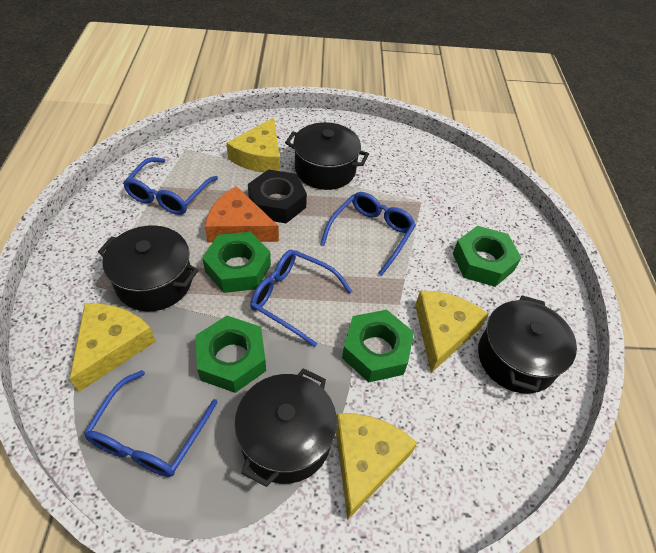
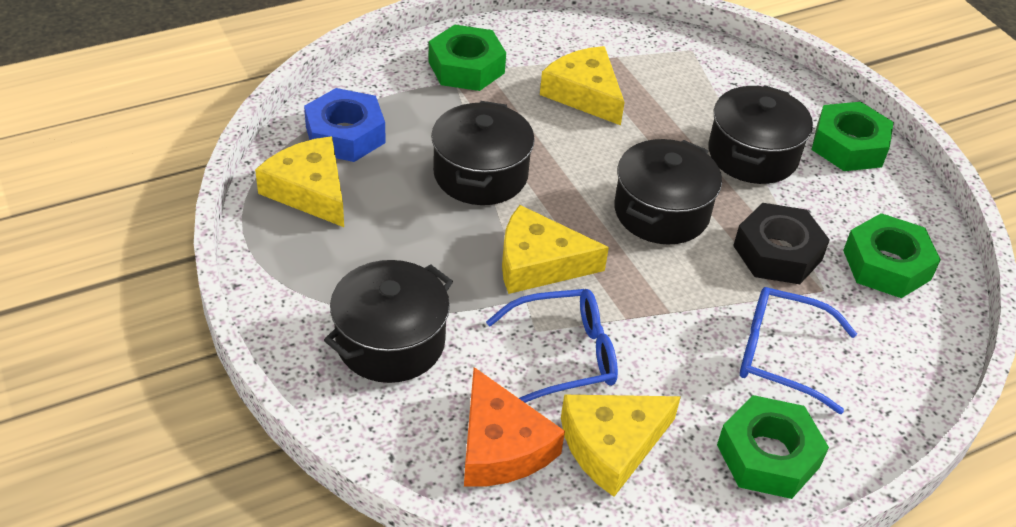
blue glasses: [84,370,217,477] [123,158,218,215] [250,250,352,347] [320,192,416,276] = 4 -> [486,289,618,403] [740,287,857,414] = 2
blue nut: none = 0 -> [304,88,386,162] = 1

